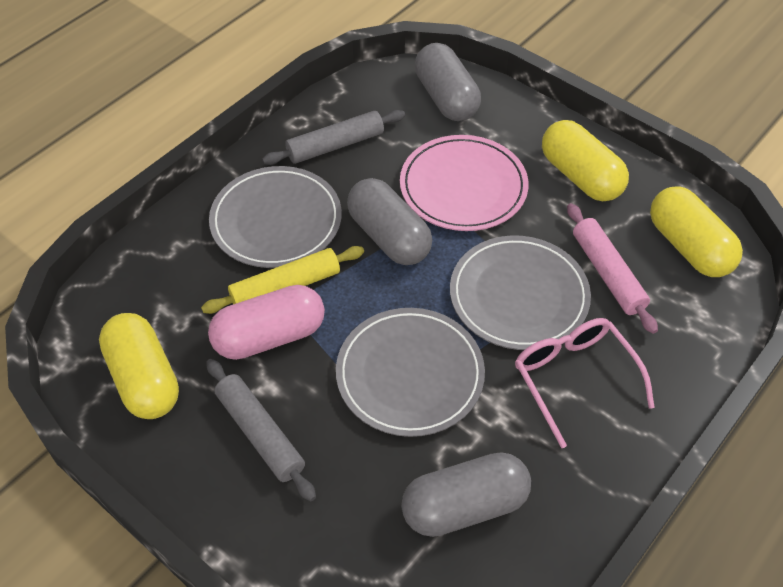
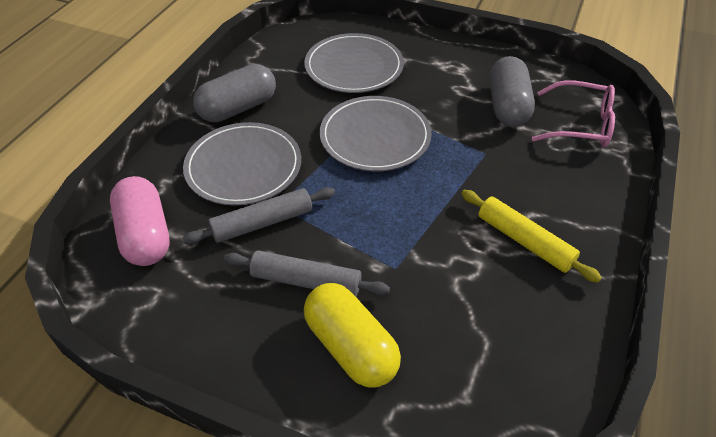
grey capsule: [347,178,432,265] [401,452,531,537] [415,43,481,121] = 3 -> [193,64,276,122] [489,56,535,126] = 2
pink plate: [400,135,529,231] = 1 -> none = 0
pink rolling pin: [567,203,658,334] = 1 -> none = 0
yellow capsule: [99,313,179,419] [542,120,629,201] [650,186,743,277] = 3 -> [304,283,401,387] = 1

